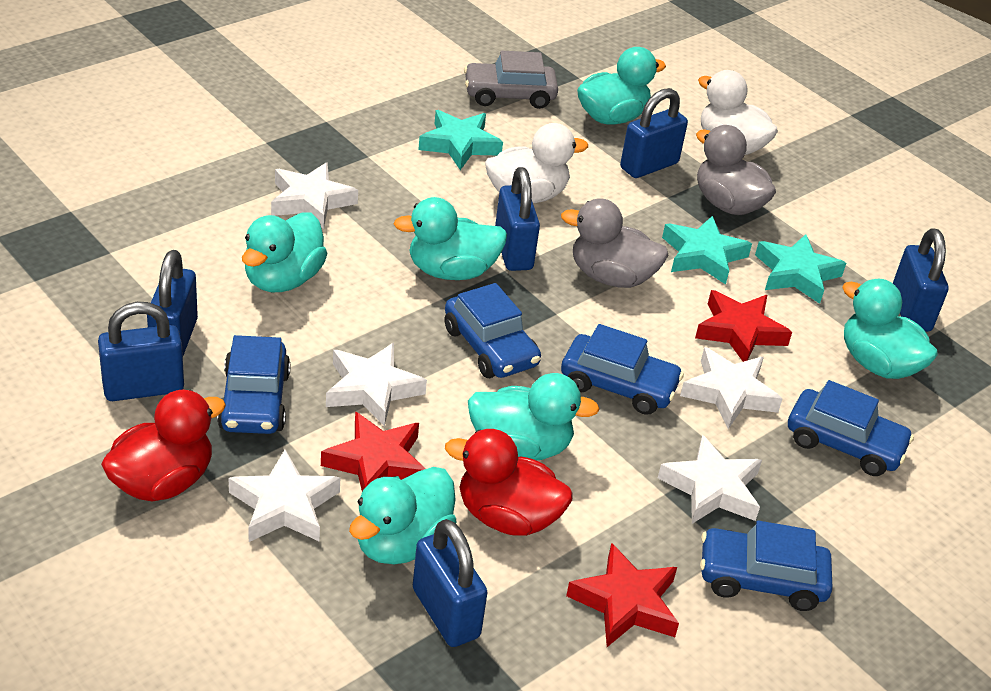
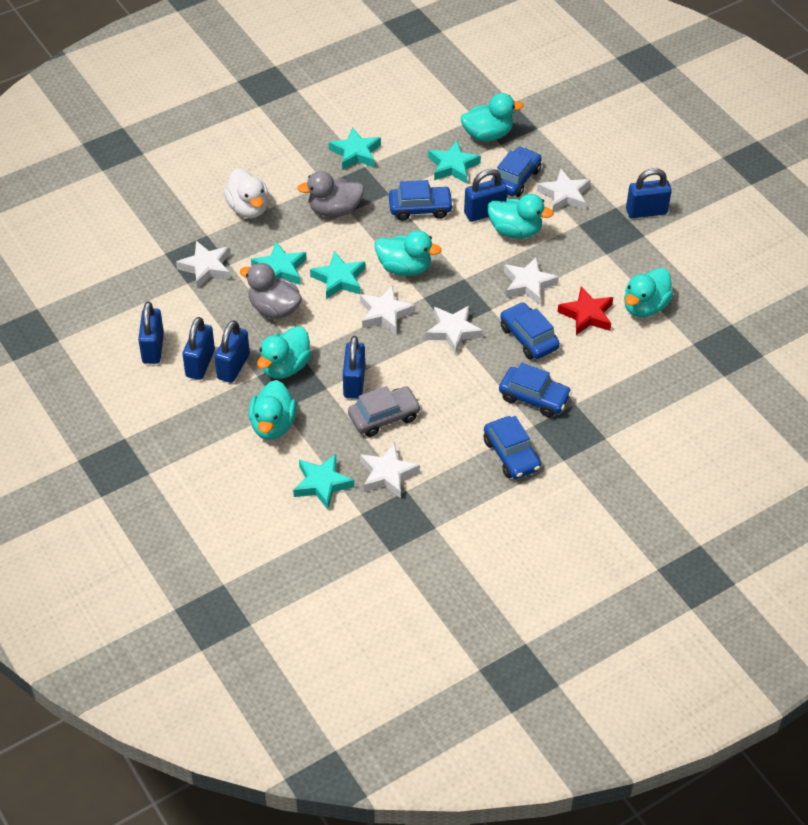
red duck: [101,390,226,502] [445,429,573,536] = 2 -> none = 0
red star: [321,411,426,491] [566,543,679,647] [695,290,792,362] = 3 -> [557,287,613,335] = 1
turquoise star: [418,110,503,170] [662,216,752,284] [755,234,846,304] = 3 -> [251,242,307,285] [293,454,354,509] [310,251,365,299] [329,127,381,170] [428,140,481,184] = 5
white duck: [485,123,588,203] [698,70,778,155] = 2 -> [224,168,269,218] = 1
white star: [229,449,340,542] [271,162,358,229] [326,343,427,427] [658,435,762,524] [680,347,782,429] = 5 -> [176,241,230,289] [360,285,415,334] [360,443,420,498] [425,306,483,355] [504,257,559,305] [537,169,590,212] = 6

